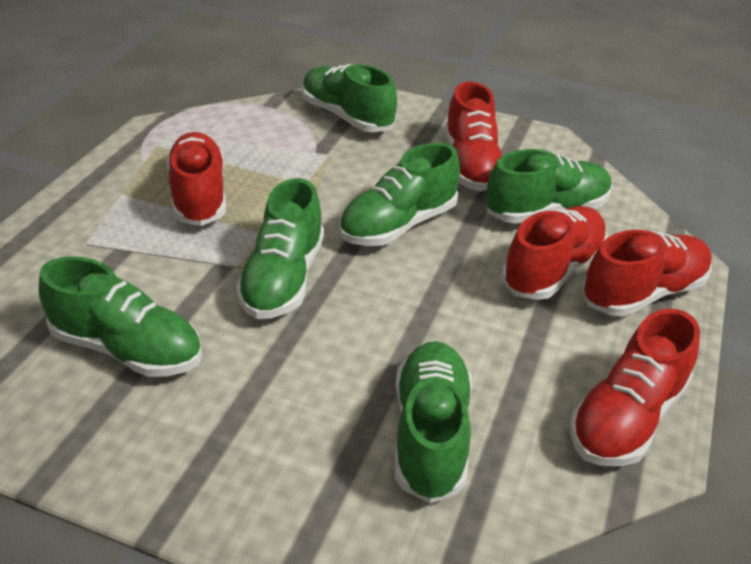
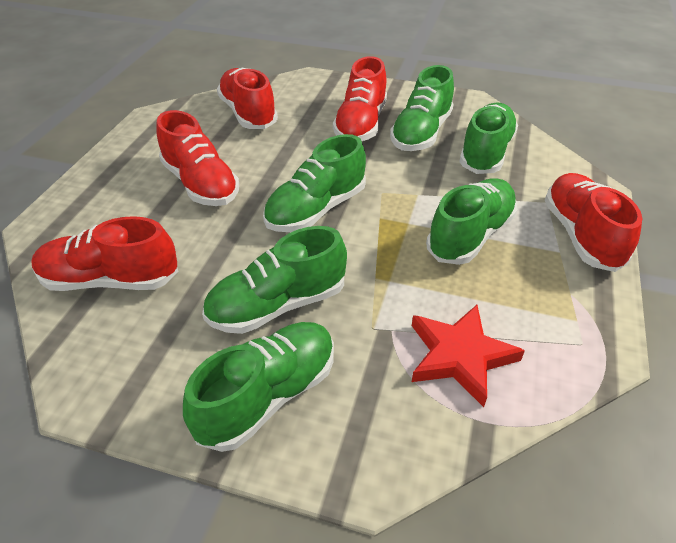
red star: none = 0 -> [412,305,525,407] = 1

